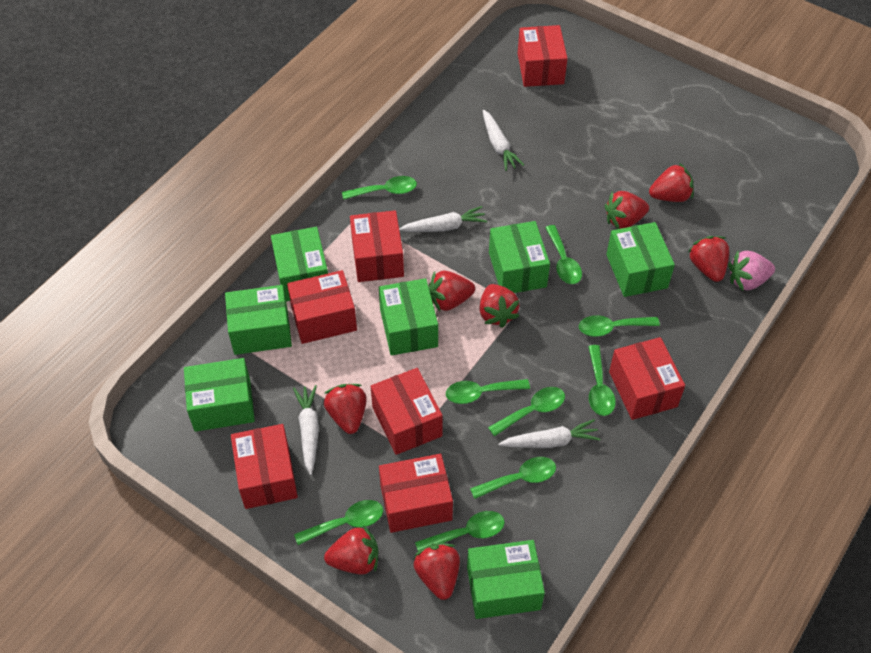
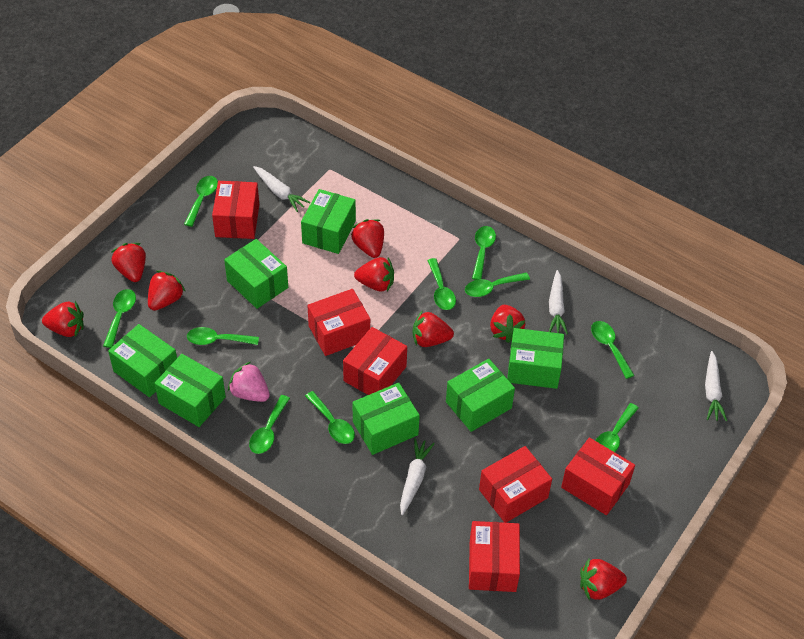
green spoon: [294,500,383,545] [342,176,417,200] [415,511,505,551] [446,379,530,404] [470,457,556,499] [488,387,565,437] [545,225,582,284] [579,315,660,337] [588,345,616,416] = 9 -> [103,289,136,348] [184,176,218,227] [187,327,259,345] [249,395,290,454] [305,391,355,444] [427,258,456,310] [465,273,530,297] [472,226,496,280] [591,321,635,379] [596,403,639,452] = 10
red box: [231,424,298,509] [287,270,357,344] [350,210,404,282] [371,368,443,455] [379,454,453,533] [518,25,568,87] [609,337,685,420] = 7 -> [212,181,259,239] [307,289,370,356] [343,327,407,395] [469,521,520,592] [479,446,552,523] [561,437,635,515] = 6

